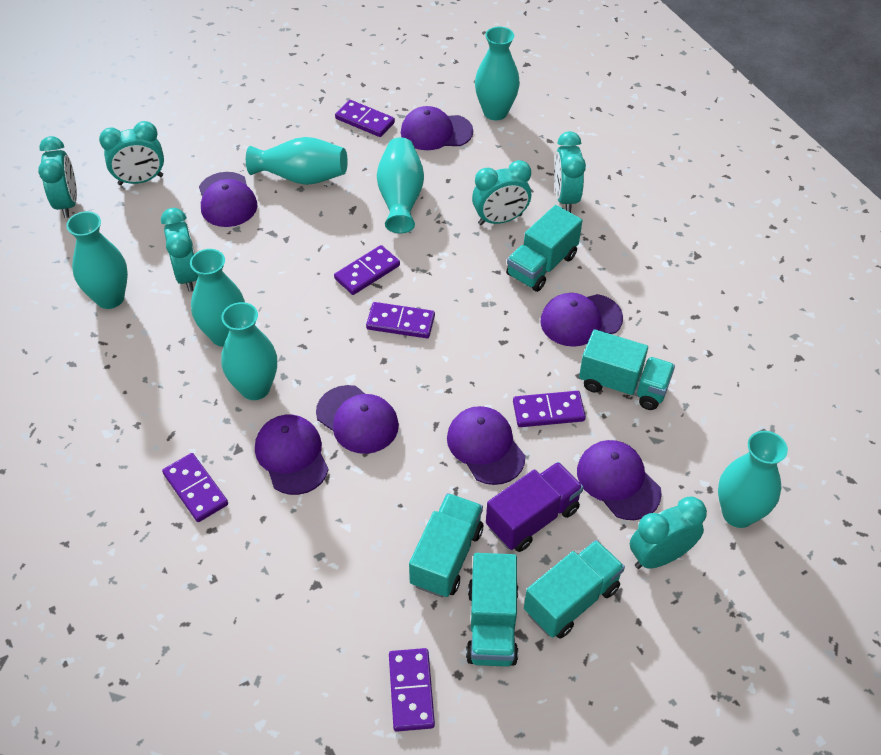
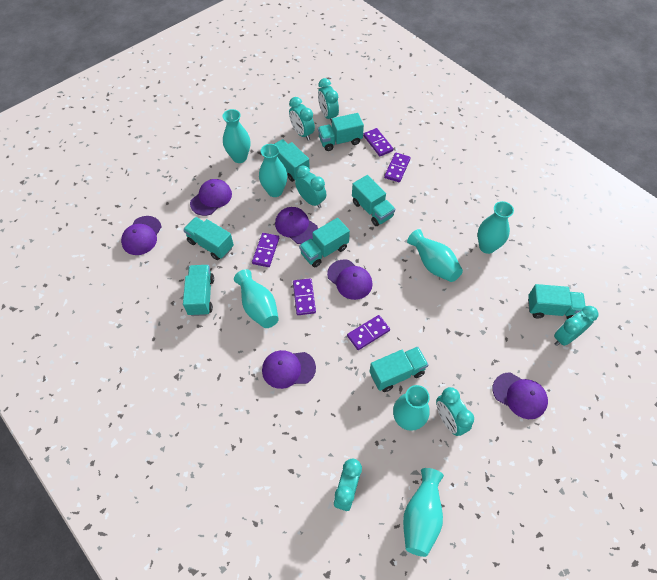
purple cap: [199,172,258,227] [255,415,329,495] [316,385,399,454] [401,106,473,150] [447,406,525,485] [540,293,623,347] [577,440,662,520] = 7 -> [121,216,162,255] [190,179,232,216] [262,350,316,389] [275,207,318,244] [327,259,373,300] [493,372,548,419] = 6
purple domino: [162,453,228,522] [334,245,400,295] [335,100,395,137] [366,302,435,338] [389,648,435,732] [513,391,586,427] = 6 -> [252,233,279,267] [293,279,316,315] [347,315,390,350] [363,128,393,156] [384,153,411,182] = 5
purple truck: [486,462,584,552] = 1 -> none = 0
turquoise truck: [409,493,483,598] [466,553,518,667] [506,205,582,292] [524,540,625,638] [579,329,675,410] = 5 -> [183,217,234,260] [183,265,214,316] [275,139,310,182] [299,218,350,267] [318,113,364,151] [352,175,395,226] [369,347,428,392] [528,284,585,319] = 8

